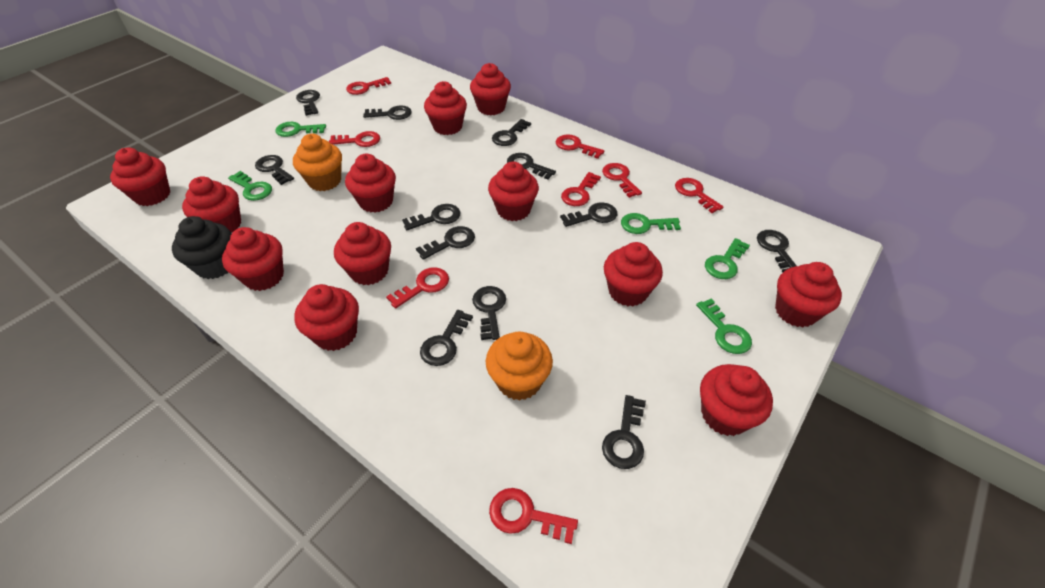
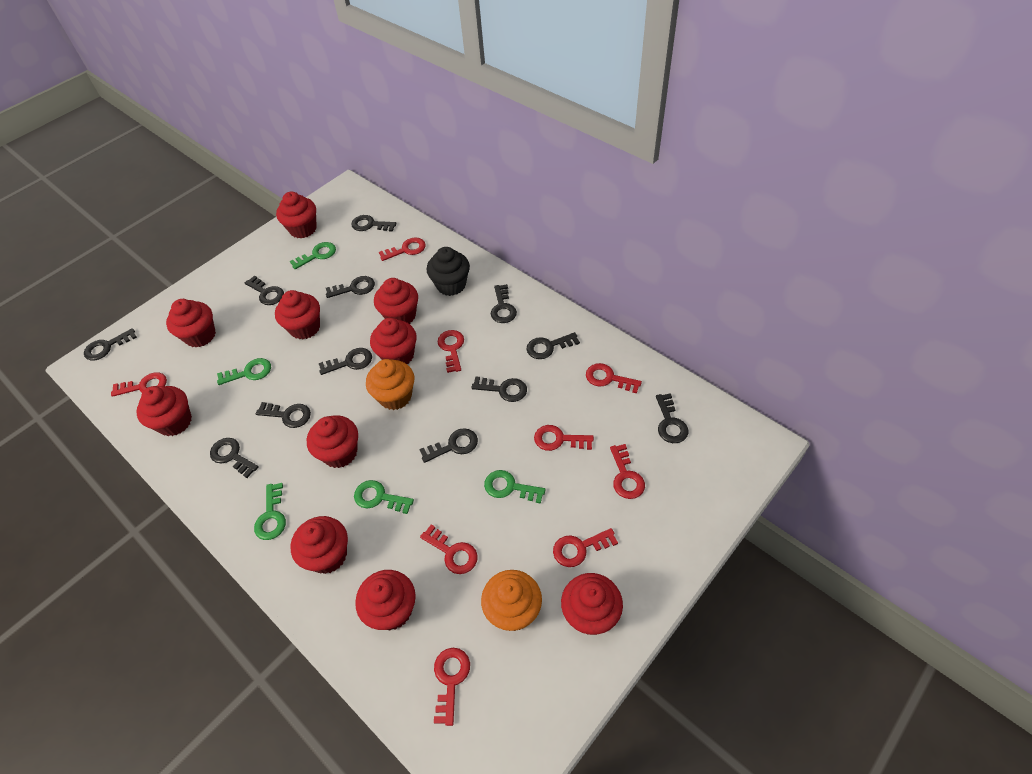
red cupcake: [110,147,170,206] [182,176,241,233] [222,227,284,291] [294,284,359,351] [334,222,391,285] [345,154,396,213] [424,81,467,135] [470,63,511,115] [488,162,539,221] [604,242,663,306] [700,364,773,436] [775,262,842,327] = 12 -> [136,386,192,436] [166,299,216,347] [275,290,320,339] [276,192,317,239] [290,516,348,574] [307,415,358,468] [355,570,416,631] [370,318,417,364] [374,278,418,324] [561,573,623,635] = 10
red key: [329,131,380,147] [346,77,391,95] [386,267,449,308] [489,488,578,544] [556,134,604,159] [561,172,601,206] [602,163,642,198] [675,178,723,213] = 8 -> [111,372,167,397] [379,237,426,261] [420,525,478,574] [434,648,470,726] [438,330,464,373] [534,425,594,451] [553,528,618,567] [586,363,642,393] [610,444,645,499] = 9

